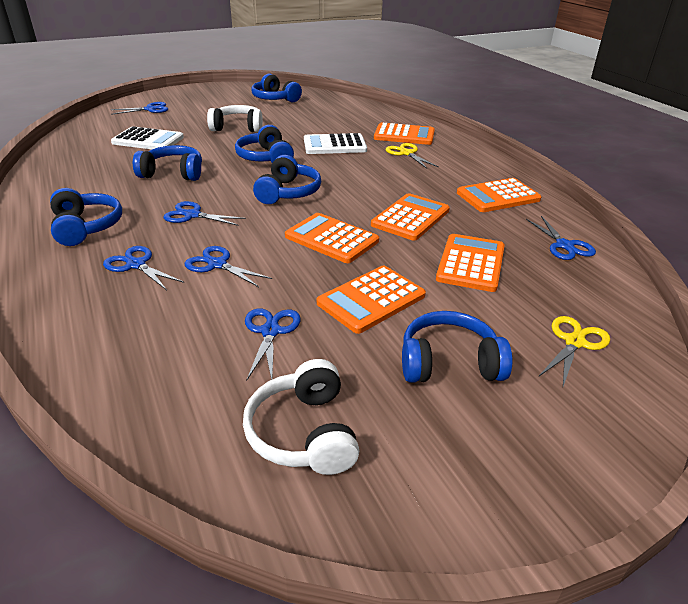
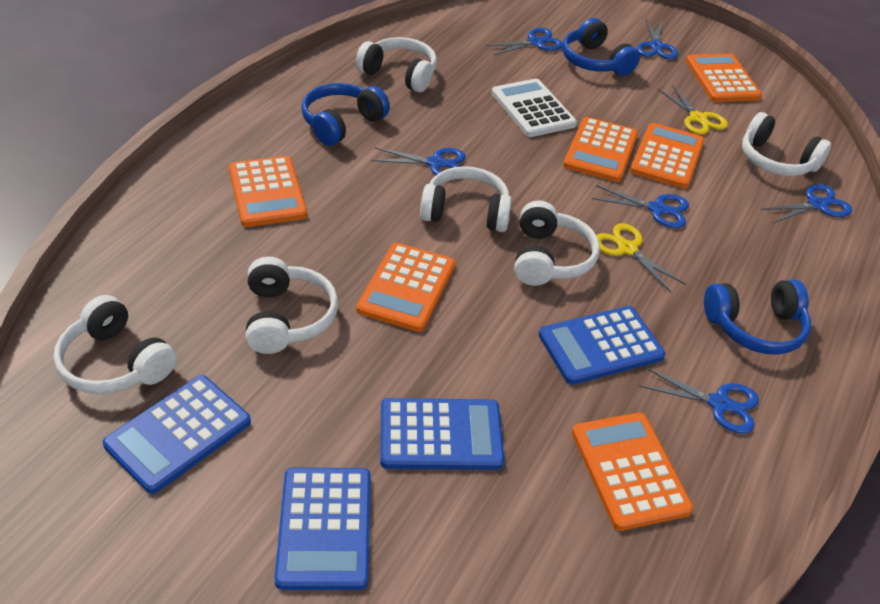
blue calculator: none = 0 -> [103,375,251,494] [274,467,371,590] [380,398,504,470] [539,306,665,385] = 4
blue headphones: [50,188,122,246] [133,145,202,181] [235,125,294,163] [251,74,302,102] [253,155,321,204] [402,311,512,383] = 6 -> [301,83,390,146] [562,18,640,76] [704,279,811,355] = 3
white calculator: [111,126,184,149] [304,133,367,154] = 2 -> [491,79,577,137] = 1
white headphones: [207,105,263,132] [243,359,360,475] = 2 -> [53,295,177,394] [246,257,338,354] [356,37,437,93] [420,166,512,232] [514,201,600,286] [742,112,831,176] = 6

